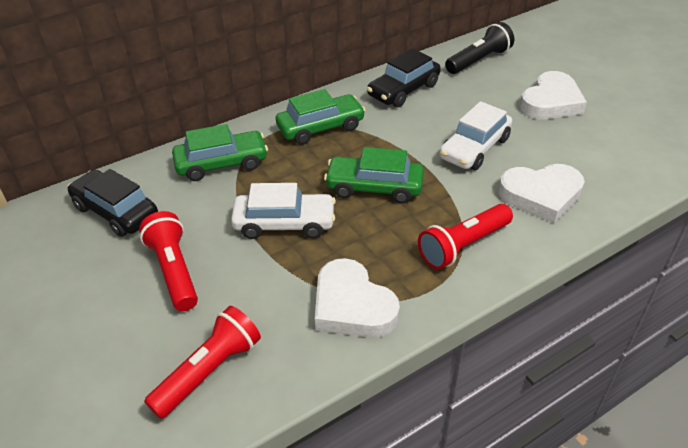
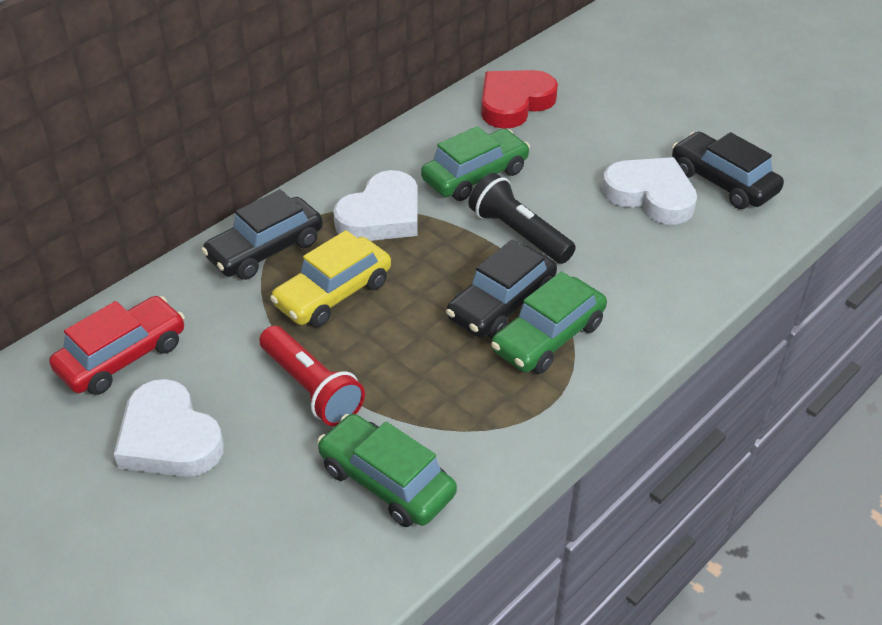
black car: [67,169,158,237] [367,48,441,107] = 2 -> [201,189,323,280] [446,239,557,338] [672,132,784,209] = 3
red car: none = 0 -> [49,296,185,395] = 1
red flashlight: [139,211,198,311] [144,306,261,419] [418,204,513,269] = 3 -> [260,326,365,426] = 1
red heart: none = 0 -> [481,70,558,129] = 1
white car: [231,183,336,239] [439,101,512,170] = 2 -> none = 0
yellow car: none = 0 -> [270,230,391,327] = 1

